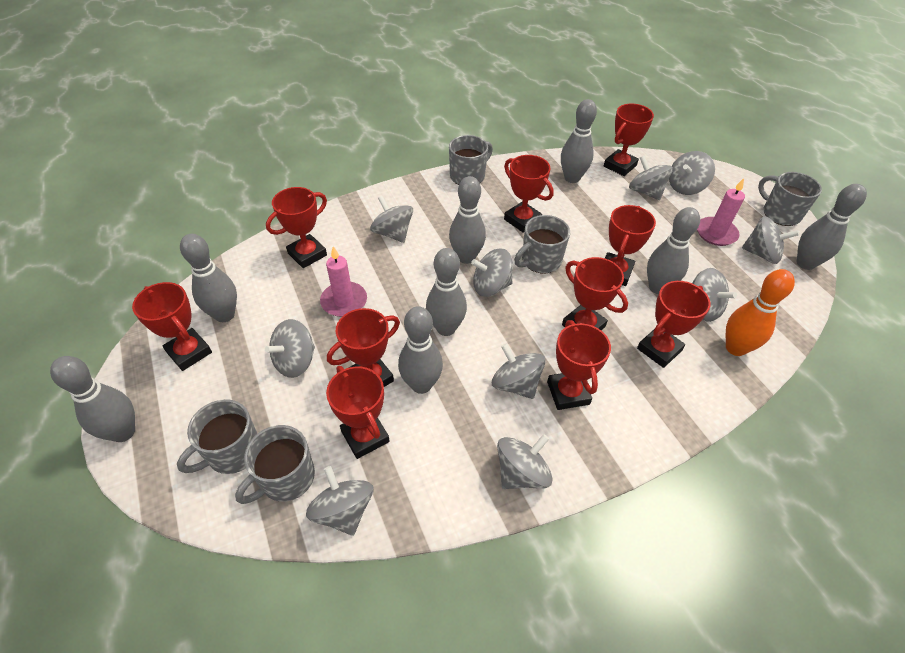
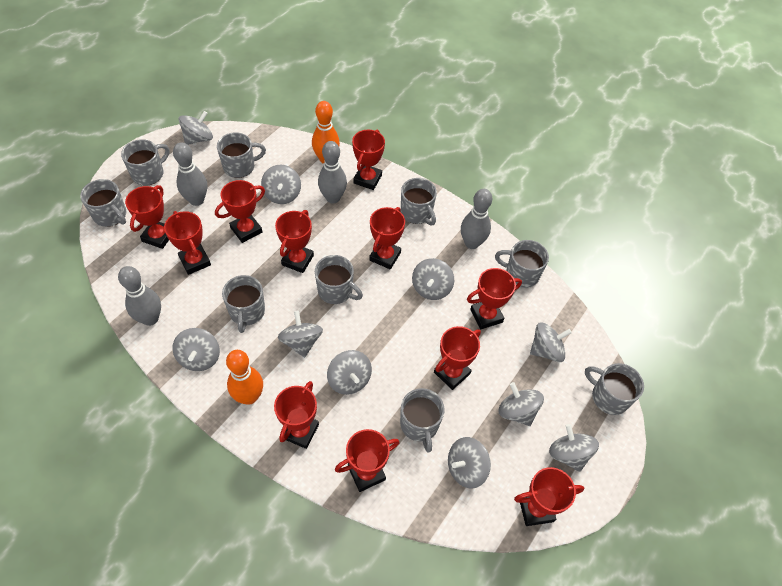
grey bowling pin: [50,356,135,442] [180,234,237,322] [398,306,443,394] [426,248,467,336] [449,176,486,264] [561,99,597,183] [647,207,700,294] [797,184,867,270] = 8 -> [118,266,161,326] [173,142,207,206] [318,141,347,204] [461,189,492,249] = 4
grey mug: [177,399,257,474] [235,425,315,504] [449,135,493,185] [514,215,570,273] [758,172,822,226] = 5 -> [80,179,127,227] [121,139,170,186] [217,132,266,178] [222,275,265,333] [315,255,363,304] [400,388,445,453] [401,178,437,225] [495,240,549,288] [585,363,644,415] = 9
orange bowling pin: [726,269,795,356] = 1 -> [226,350,263,405] [312,101,340,164] = 2
pink candle: [320,246,367,317] [697,178,745,246] = 2 -> none = 0
red trophy: [132,282,212,371] [266,187,327,268] [326,366,390,459] [327,308,400,387] [504,155,554,233] [547,320,611,410] [562,257,628,330] [604,104,654,176] [605,205,656,286] [637,281,710,368] = 10 -> [125,185,169,249] [164,211,211,275] [215,180,265,243] [274,381,319,449] [275,210,314,273] [335,429,399,492] [352,130,385,190] [369,207,405,269] [434,326,481,390] [467,268,522,329] [514,467,584,526] = 11

